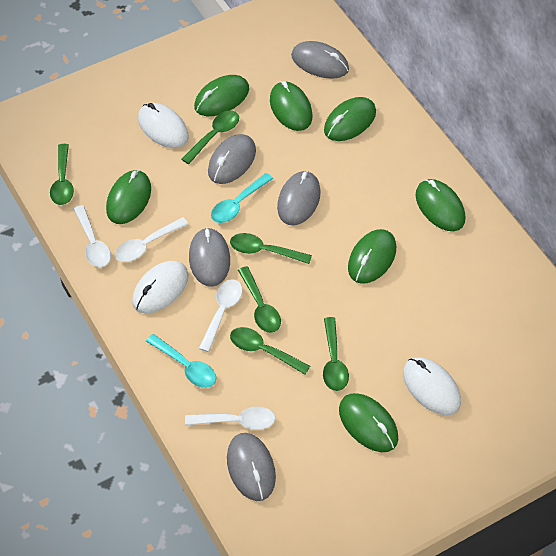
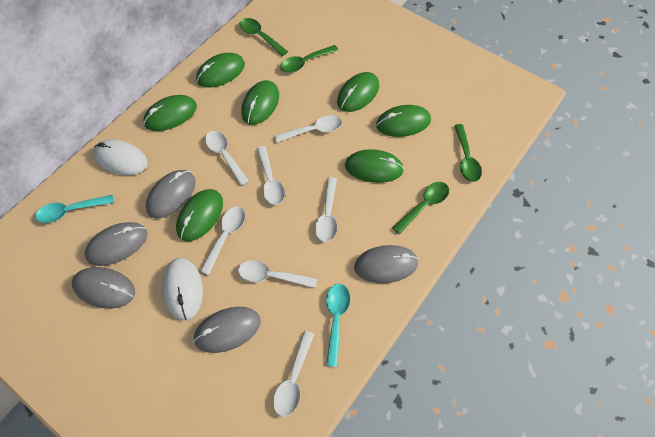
green spoon: [50,144,74,205] [182,110,239,164] [230,233,312,264] [230,327,310,375] [238,266,281,333] [323,317,349,391] = 6 -> [240,18,288,56] [280,45,338,73] [392,182,449,234] [454,124,482,182] = 4
white mouse: [132,261,188,313] [138,103,188,148] [403,357,461,415] = 3 -> [93,140,148,175] [162,258,203,321] = 2
white spoon: [74,205,111,267] [115,217,188,262] [185,406,275,430] [199,279,243,352] = 4 -> [200,207,246,275] [205,131,249,186] [238,260,317,288] [257,146,285,205] [273,331,314,417] [275,115,342,142] [315,177,337,242] = 7

